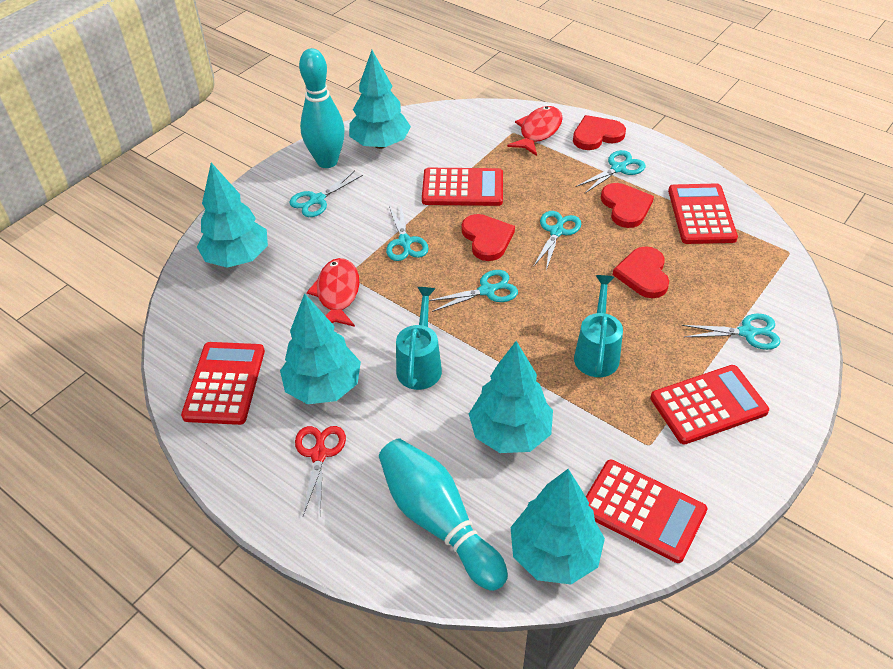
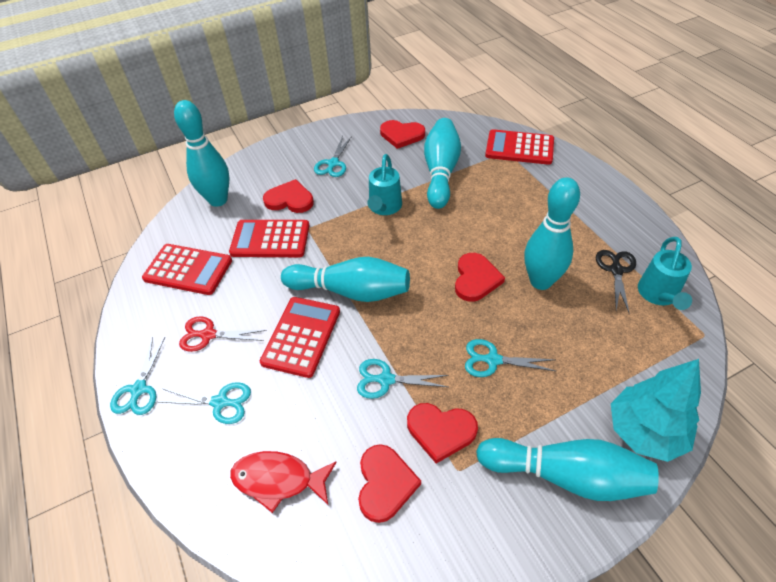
black scissors: none = 0 -> [596,250,636,314] = 1
red calculator: [181,342,265,425] [422,168,503,206] [586,460,707,563] [650,365,769,444] [668,183,738,244] = 5 -> [142,244,232,295] [229,220,310,257] [260,297,340,378] [485,129,554,165] = 4
red fish: [307,258,360,327] [507,106,563,156] = 2 -> [230,451,337,513] = 1
red heart: [462,214,515,261] [573,115,626,150] [601,183,654,228] [613,246,669,298] = 4 -> [263,179,314,213] [358,444,421,523] [380,120,425,149] [407,403,478,464] [455,253,505,302] = 5
turquoise bowling pin: [299,48,345,168] [379,438,508,591] = 2 -> [174,100,229,207] [281,257,410,302] [424,118,461,209] [476,438,659,501] [524,177,580,290] = 5
turquoise scissors: [289,171,363,217] [386,205,429,261] [429,270,518,312] [533,211,581,270] [576,150,646,194] [682,314,781,350] = 6 -> [110,337,165,415] [159,382,251,424] [314,136,352,177] [357,359,449,399] [465,339,556,377] = 5
turquoise tree: [197,163,268,268] [280,293,361,404] [349,50,411,149] [469,341,553,453] [511,469,605,584] = 5 -> [611,359,701,462] = 1

